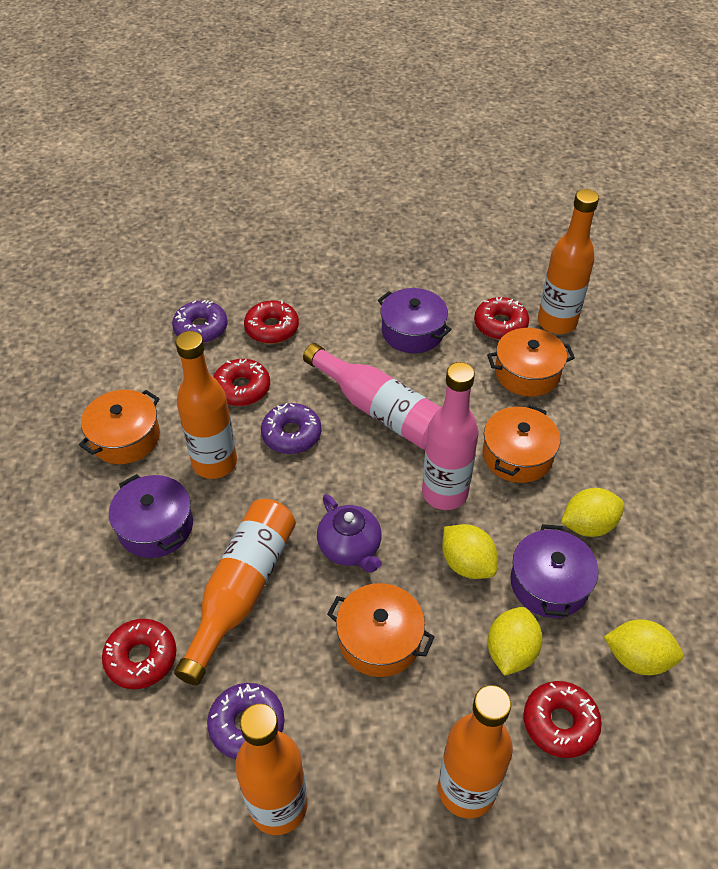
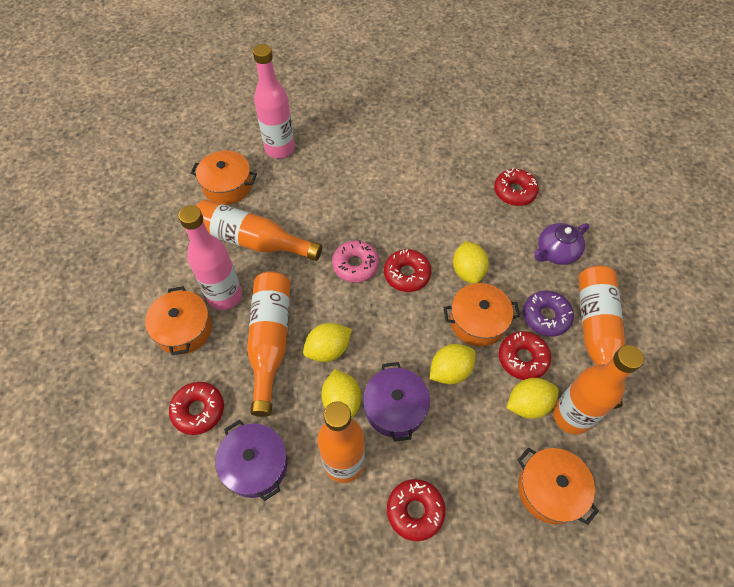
pink donut: none = 0 -> [332,240,379,283] = 1
purple donut: [172,300,227,343] [207,683,284,759] [261,403,321,454] = 3 -> [523,291,574,336] = 1
purple pot: [109,474,193,558] [378,288,452,353] [510,524,598,618] = 3 -> [215,420,287,501] [363,362,430,442] = 2
yellow lemon: [442,524,498,579] [488,607,542,676] [561,488,624,537] [604,619,683,675] = 4 -> [303,323,352,362] [321,369,361,419] [430,344,476,384] [453,241,489,284] [507,378,559,419] = 5

